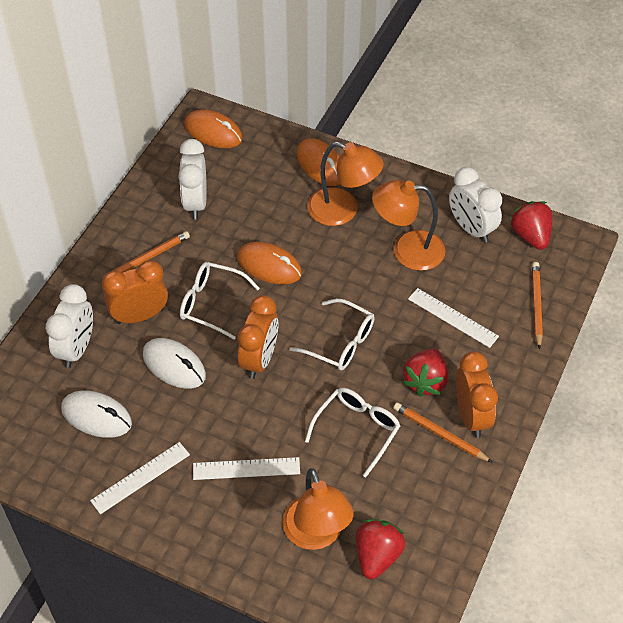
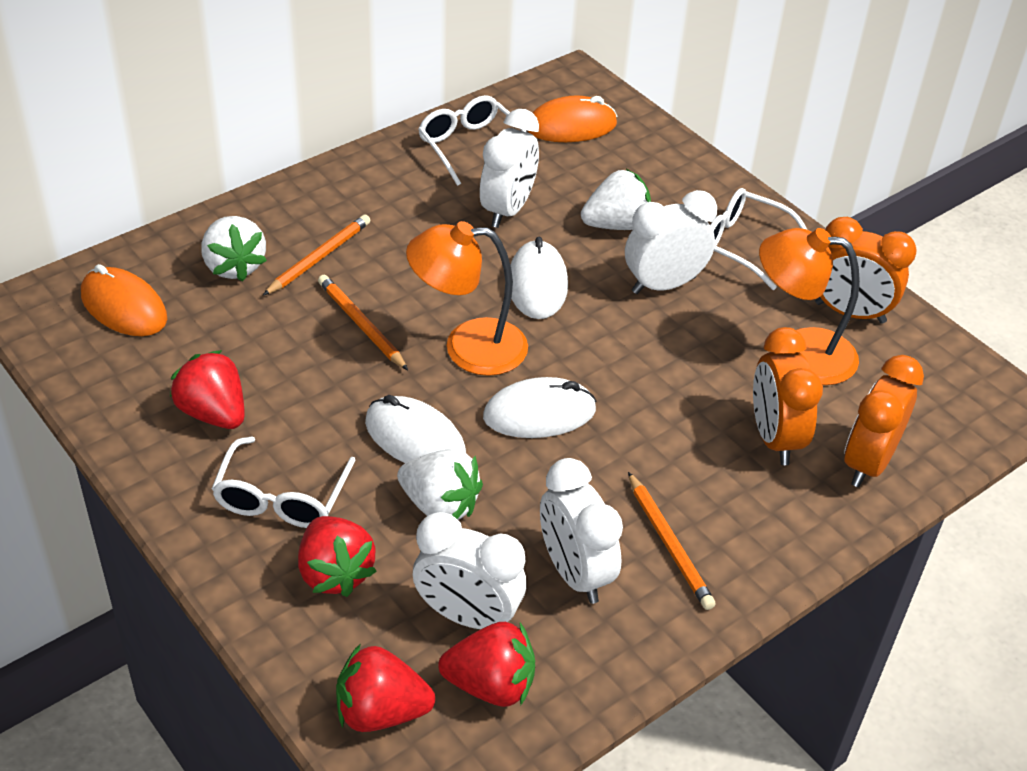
orange lamp: [283,468,354,550] [307,142,384,226] [372,180,445,271] = 3 -> [406,221,528,376] [759,228,860,385] = 2
orange mouse: [185,109,243,148] [237,242,302,285] [297,138,340,186] = 3 -> [81,264,167,336] [527,96,617,142] = 2
red strawberry: [356,519,406,579] [402,348,448,397] [510,201,553,250] = 3 -> [170,350,245,429] [298,516,377,597] [336,644,435,732] [438,622,535,707] = 4
white clock: [46,284,93,368] [178,139,207,219] [449,167,502,243] = 3 -> [413,512,526,629] [480,109,539,228] [540,458,623,604] [625,190,717,294] = 4
white mouse: [61,390,132,438] [143,338,206,389] = 2 -> [365,395,466,463] [483,377,597,438] [511,237,568,319] = 3
white ruler: [90,442,190,514] [193,457,300,480] [408,288,499,348] = 3 -> none = 0
white strawberry: none = 0 -> [201,216,267,282] [397,449,483,520] [581,169,651,230] = 3

